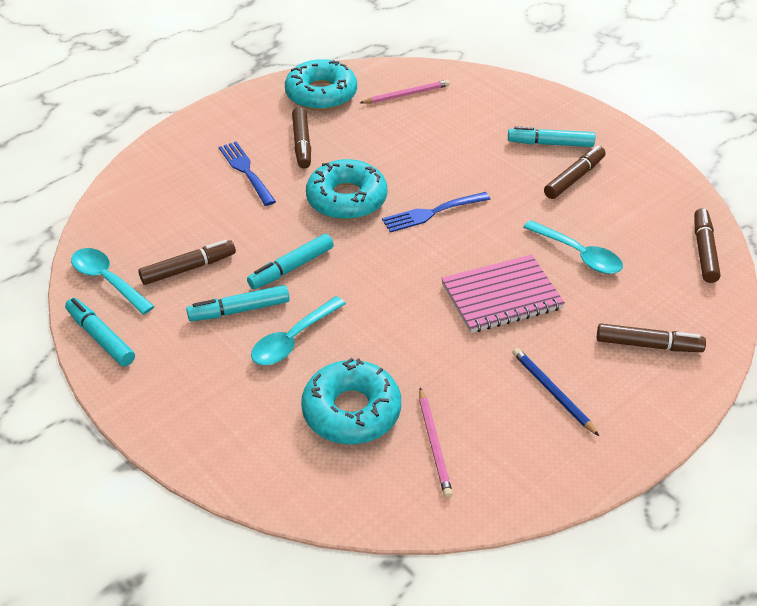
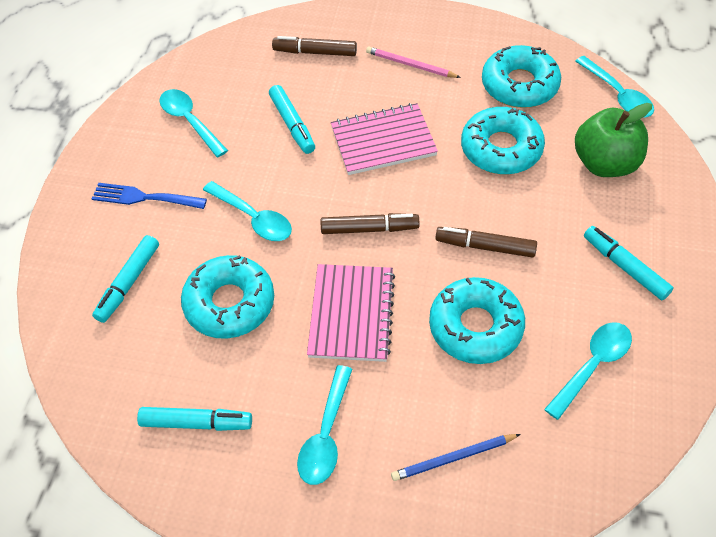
blue fork: [219,142,276,206] [382,192,491,233] = 2 -> [92,183,207,209] = 1
brown marker: [138,240,236,285] [292,107,311,169] [544,146,606,199] [597,324,706,352] [694,208,721,283] = 5 -> [272,36,357,56] [321,213,419,234] [435,227,537,258] = 3
green apple: none = 0 -> [575,103,652,177] = 1
pink notebook: [441,255,565,333] = 1 -> [307,264,395,362] [331,103,438,175] = 2
pink pencil: [360,80,450,104] [419,387,453,498] = 2 -> [366,47,461,78] = 1
turquoise donut: [285,59,357,111] [301,358,401,444] [306,159,387,220] = 3 -> [181,255,274,339] [429,277,525,364] [461,107,545,175] [482,45,561,108] = 4
turquoise spoon: [71,248,155,315] [251,296,346,365] [523,220,623,274] = 3 -> [159,89,228,157] [203,181,292,241] [297,365,353,485] [544,322,632,420] [575,56,654,118] = 5

